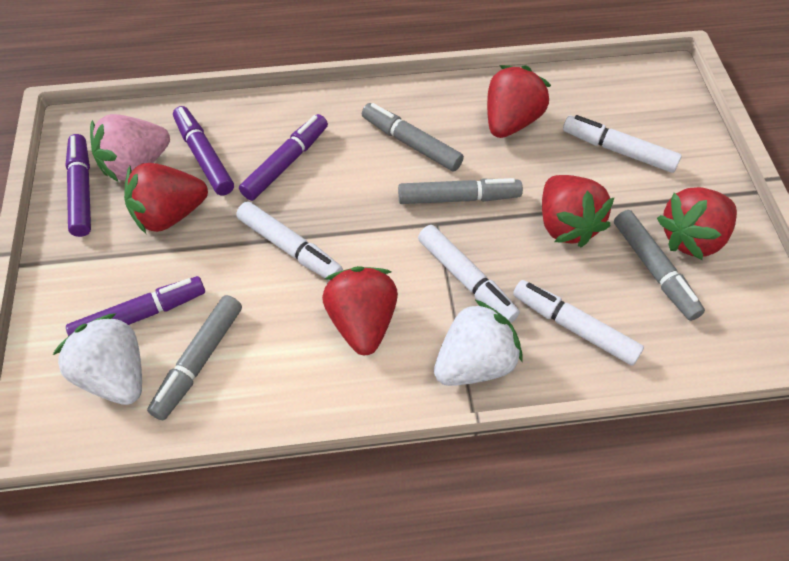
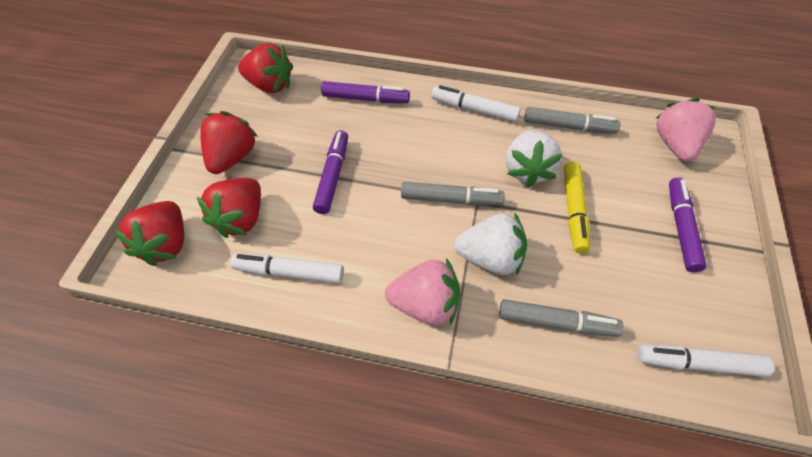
grey marker: [147,295,242,420] [362,103,464,171] [398,178,523,204] [614,210,705,321] = 4 -> [401,182,505,205] [499,299,624,337] [524,107,620,134] = 3
pink strawberry: [90,114,170,182] = 1 -> [385,258,461,326] [655,98,716,161] = 2
purple marker: [66,134,91,237] [66,276,205,336] [173,106,234,196] [239,114,328,201] = 4 -> [313,130,348,214] [321,81,410,103] [669,177,707,272] = 3
red strawberry: [124,163,208,234] [322,266,398,355] [487,65,551,138] [542,175,614,247] [657,187,737,260] = 5 -> [114,201,184,266] [197,178,261,238] [200,111,258,174] [238,43,293,93] = 4
white marker: [236,201,343,281] [418,225,520,323] [513,280,644,366] [563,115,682,173] = 4 -> [230,253,344,283] [431,85,521,122] [637,345,774,377] = 3
yellow marker: none = 0 -> [564,162,590,253] = 1

